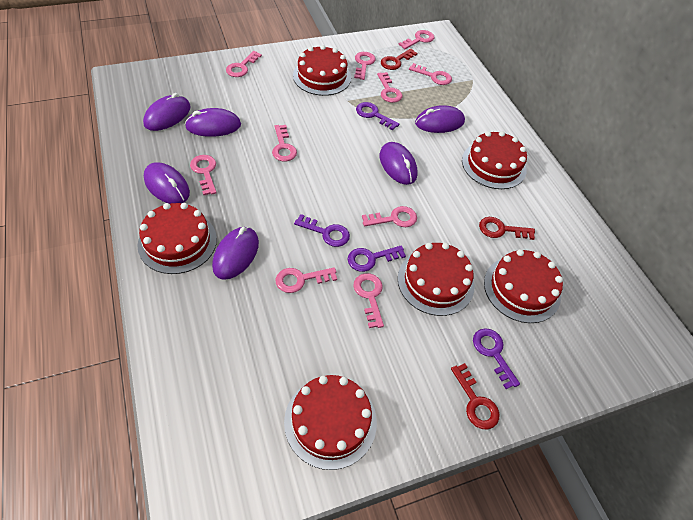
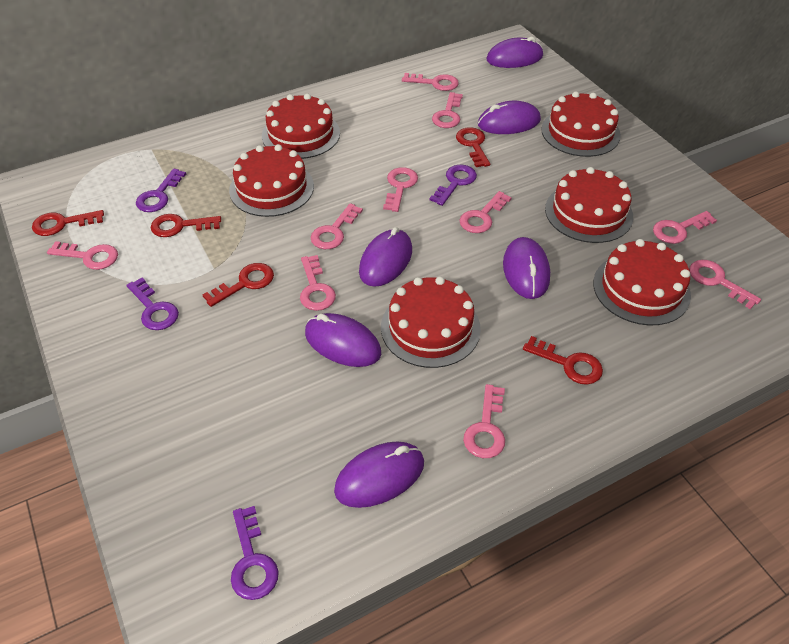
red key: [381,48,417,70] [451,363,500,430] [479,217,535,240] = 3 -> [32,210,104,236] [151,214,221,237] [203,263,274,307] [456,127,490,167] [523,336,603,385] = 5

